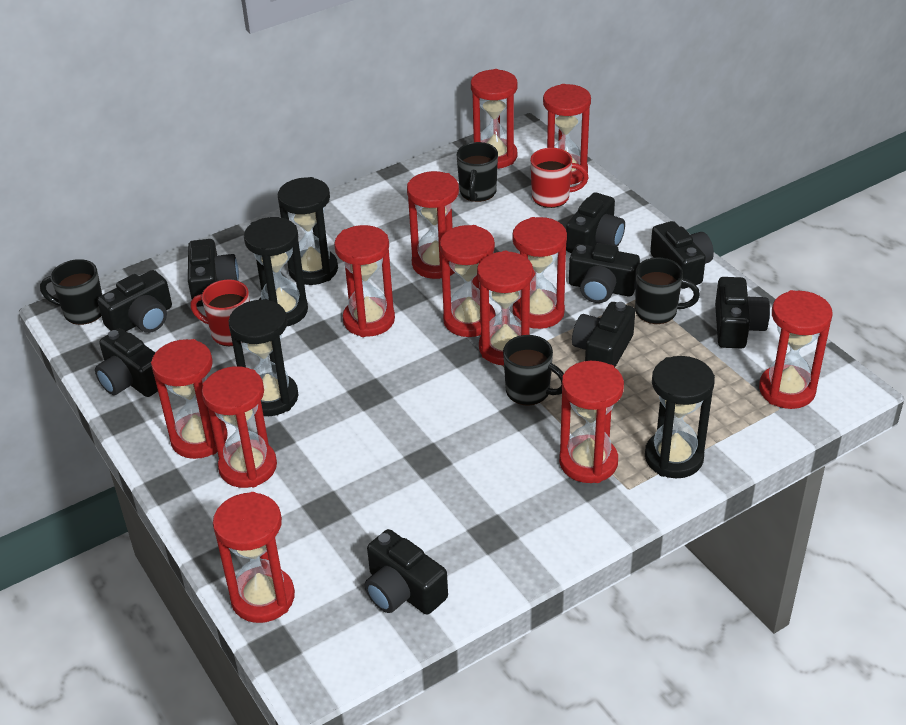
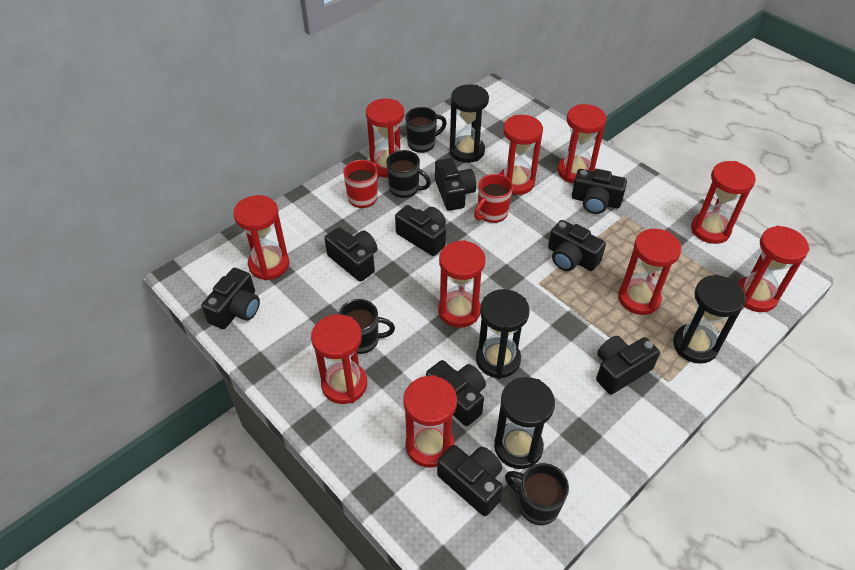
red hourglass: [151,339,228,459] [202,366,277,488] [213,492,295,623] [334,225,395,337] [407,171,459,279] [440,225,496,337] [471,69,518,169] [477,251,533,365] [512,217,567,329] [543,84,591,185] [559,361,624,483] [759,290,833,409] = 12 -> [233,195,289,280] [311,314,367,404] [366,99,404,178] [403,375,457,468] [438,240,485,327] [500,115,543,195] [557,104,607,183] [618,229,681,315] [691,161,756,244] [738,226,809,312] = 10

